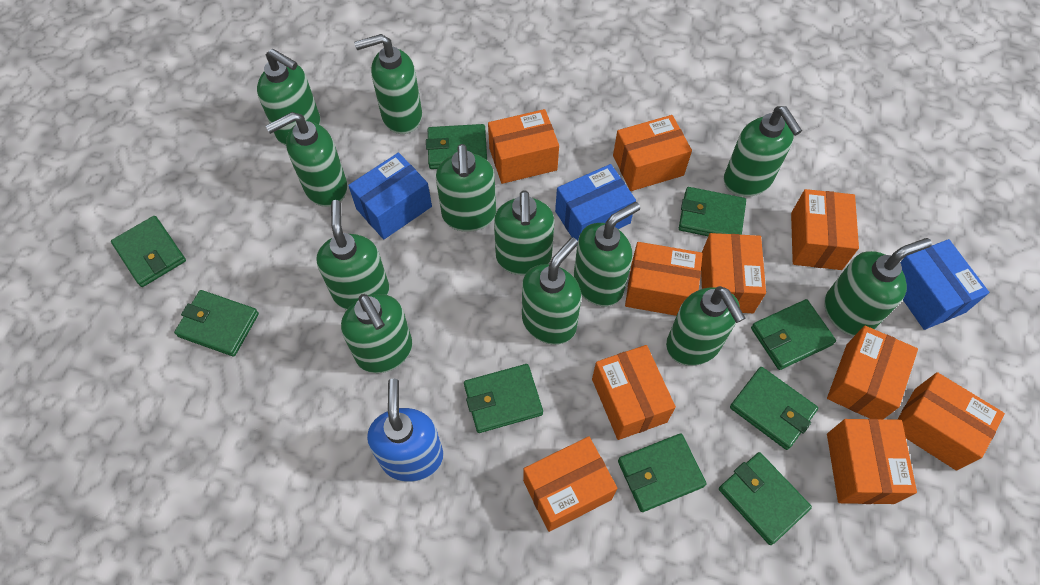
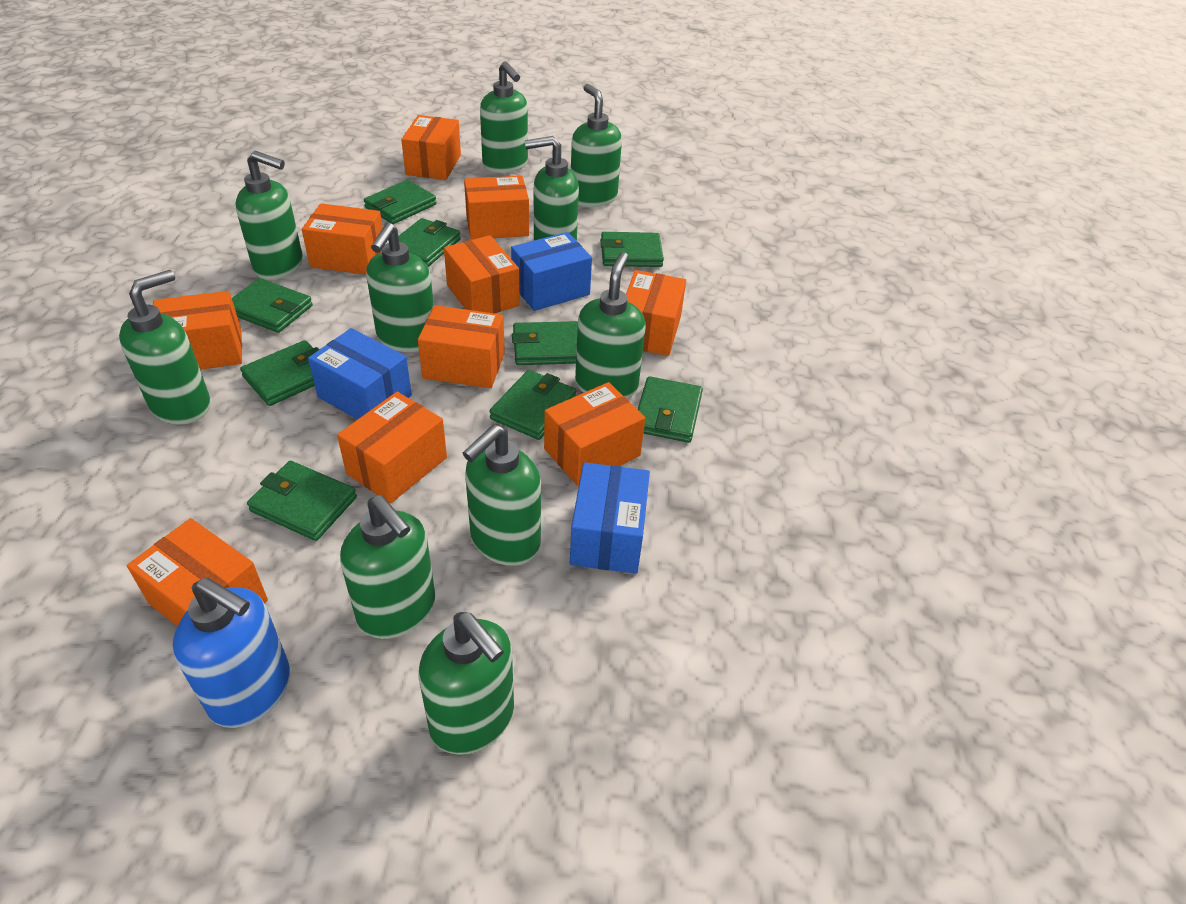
green soap dispenser: [257,49,321,145] [266,112,348,207] [316,200,389,310] [341,294,413,373] [354,34,422,134] [436,144,496,232] [494,190,555,275] [522,237,582,345] [574,202,640,306] [666,286,745,366] [724,106,802,197] [824,238,932,336] = 12 -> [119,270,211,425] [235,151,303,280] [340,495,435,639] [366,223,434,352] [418,612,514,755] [463,424,541,566] [480,61,528,173] [524,136,579,241] [571,84,622,207] [575,252,646,399] = 10

